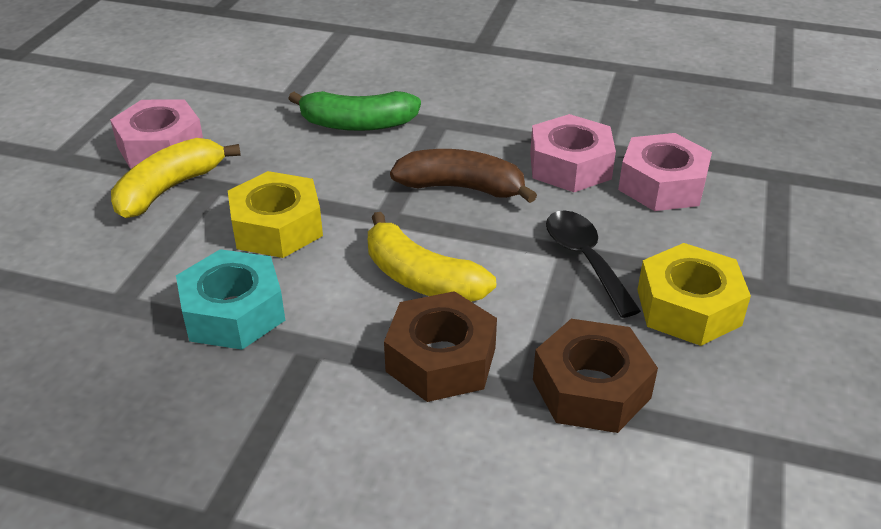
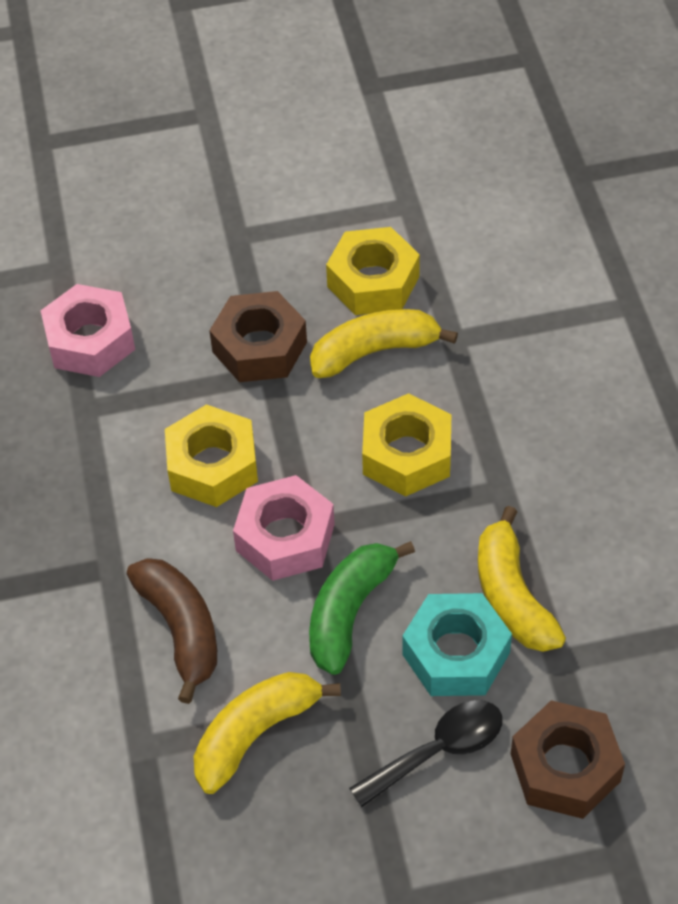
pink nut: [110,99,203,169] [530,114,616,192] [618,133,712,211] = 3 -> [40,284,135,377] [233,475,335,581] = 2
yellow banana: [111,138,241,218] [368,212,496,302] = 2 -> [194,672,341,794] [310,309,458,378] [478,506,566,652] = 3
yellow nut: [228,171,323,258] [637,243,751,346] = 2 -> [165,404,258,507] [326,227,420,315] [362,393,451,497] = 3

